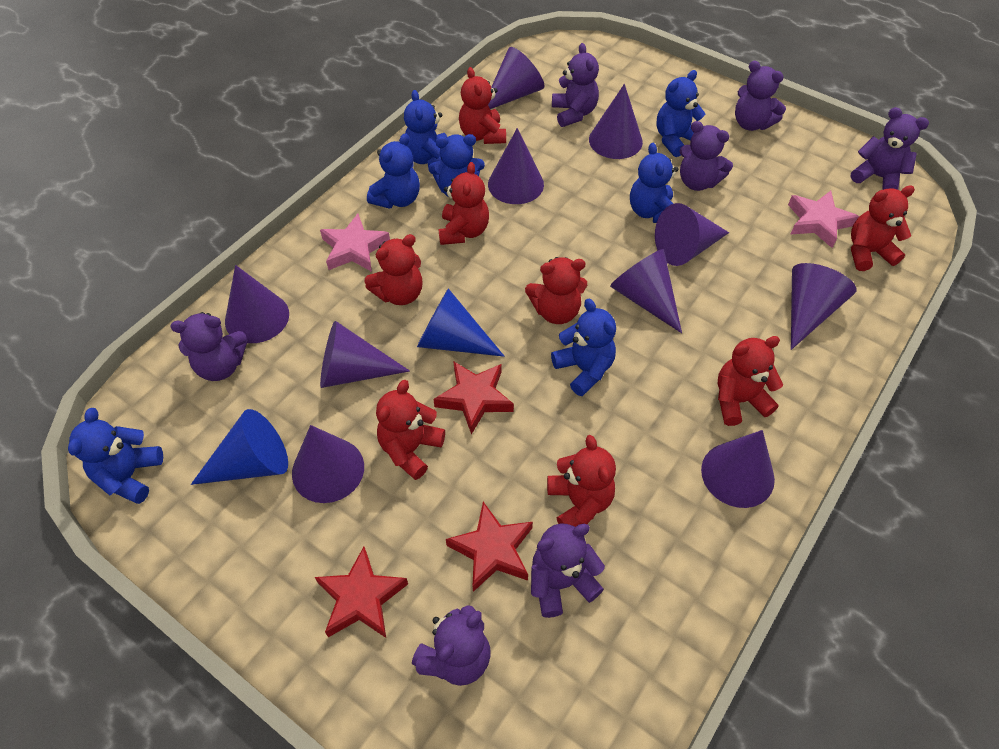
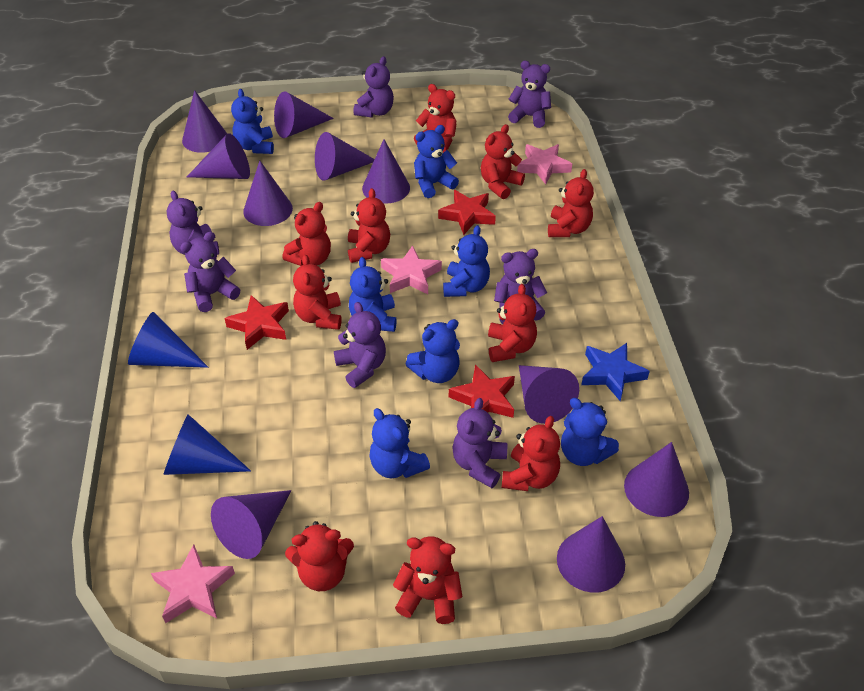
blue star: none = 0 -> [581,343,650,401] = 1
pink star: [320,214,390,272] [788,191,859,248] = 2 -> [151,544,235,623] [381,245,442,294] [517,144,572,185] = 3
red teddy bear: [365,234,422,305] [376,380,445,480] [439,162,489,245] [459,67,506,144] [525,257,587,324] [547,435,616,527] [718,336,783,426] [851,186,915,271] = 8 -> [282,202,331,266] [285,521,354,591] [293,255,342,330] [348,188,390,263] [393,536,462,624] [414,84,457,153] [481,124,525,199] [488,284,537,362] [502,416,560,491] [548,169,594,237] = 10

